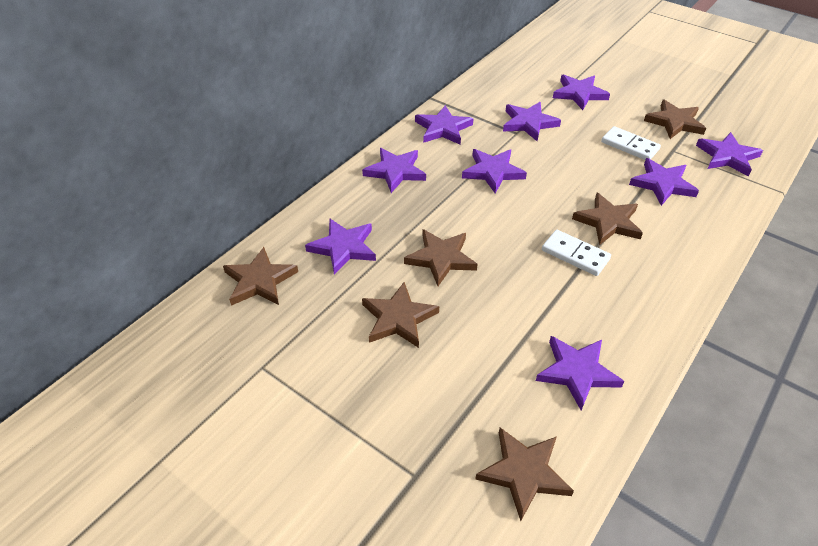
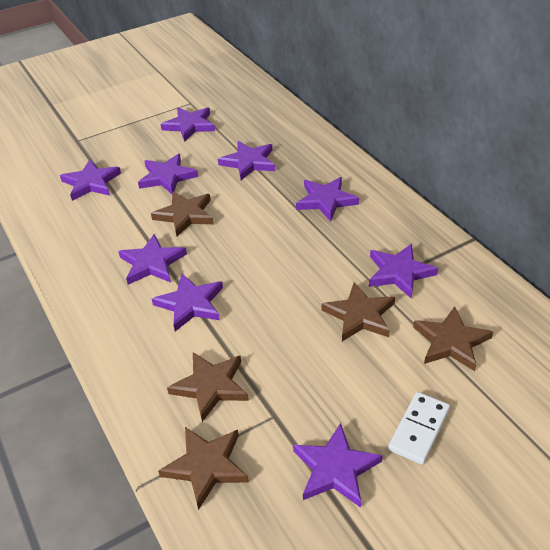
brown star: [223,247,298,306] [362,282,439,348] [404,229,478,286] [475,428,574,521] [572,193,643,245] [644,100,706,139] = 6 -> [151,191,214,237] [158,427,249,510] [167,352,249,422] [321,282,395,341] [413,306,493,371] = 5
white domino: [542,230,611,276] [601,126,661,160] = 2 -> [388,392,450,465] = 1

